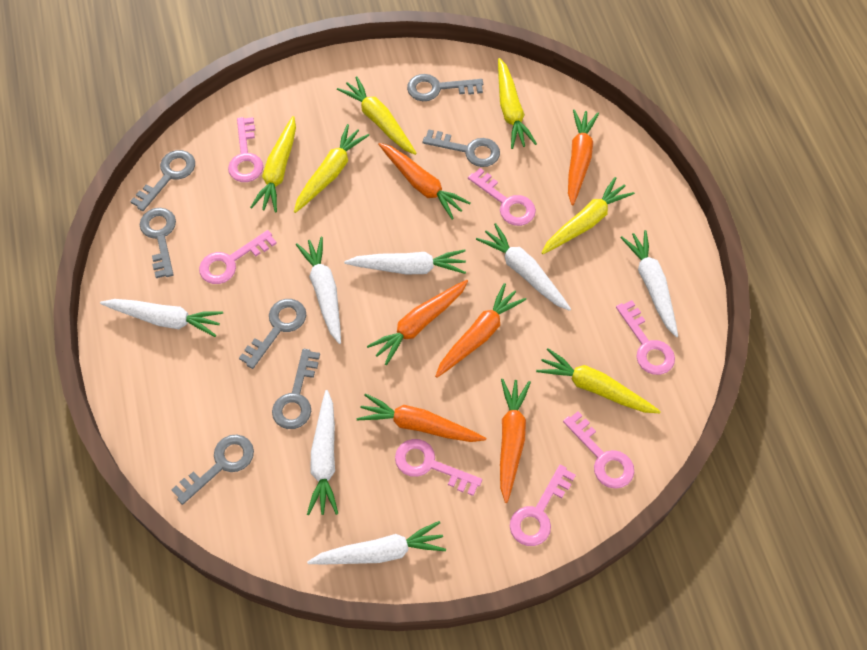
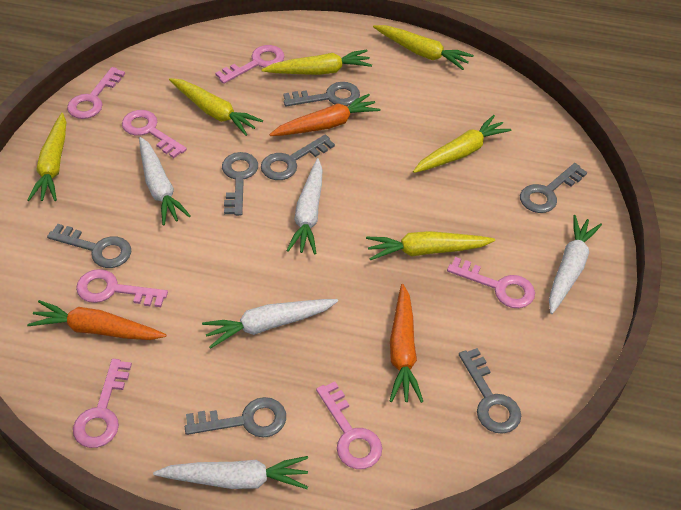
orange carrot: [357,393,486,442] [367,280,468,365] [378,143,471,220] [435,283,526,378] [500,379,531,503] [568,109,599,206] = 6 -> [27,300,166,340] [269,94,381,136] [390,284,423,403] = 3
white carrot: [100,299,223,337] [296,237,341,344] [307,390,338,515] [307,521,446,564] [344,250,466,275] [476,223,571,311] [620,230,678,337] = 7 -> [139,137,191,226] [153,456,308,489] [202,299,338,349] [286,158,323,254] [549,215,602,314] = 5

